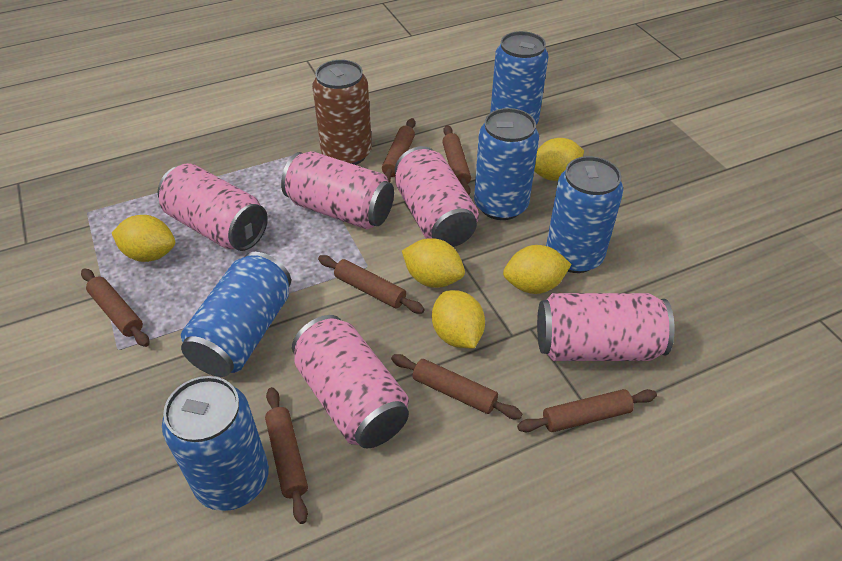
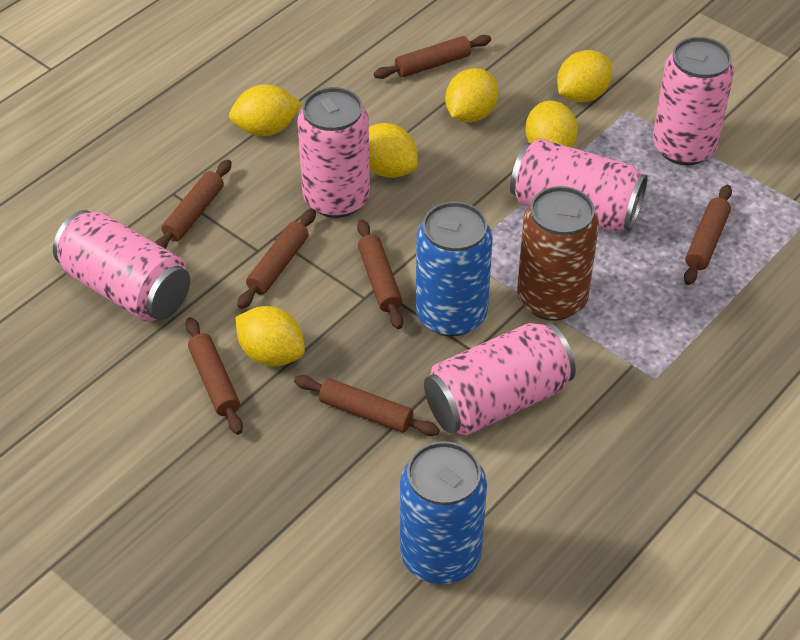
blue can: [162,376,269,511] [181,252,291,377] [474,108,539,220] [490,31,548,125] [546,156,623,273] = 5 -> [400,441,487,584] [416,202,493,336] = 2
yellow lemon: [112,215,175,262] [402,238,465,288] [432,290,485,348] [503,245,572,294] [534,138,584,181] = 5 -> [229,84,302,136] [235,306,305,366] [369,123,418,178] [445,68,498,122] [525,101,578,147] [557,50,612,103] = 6

